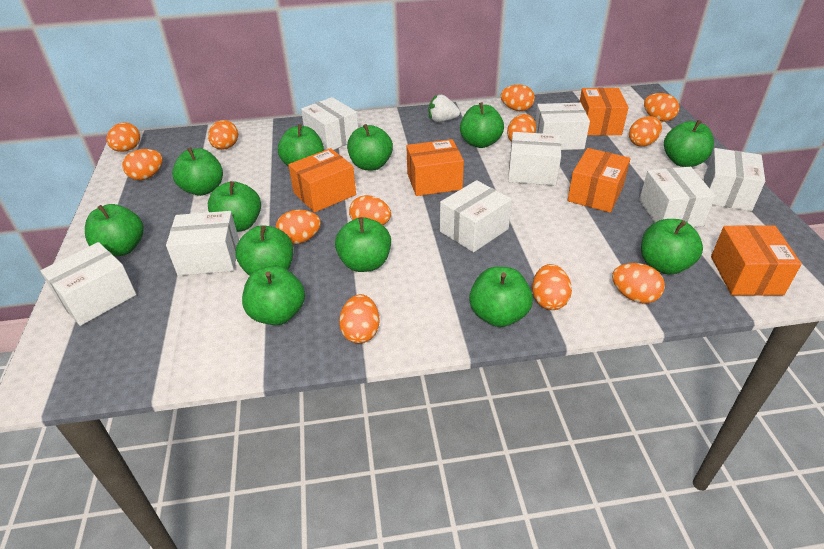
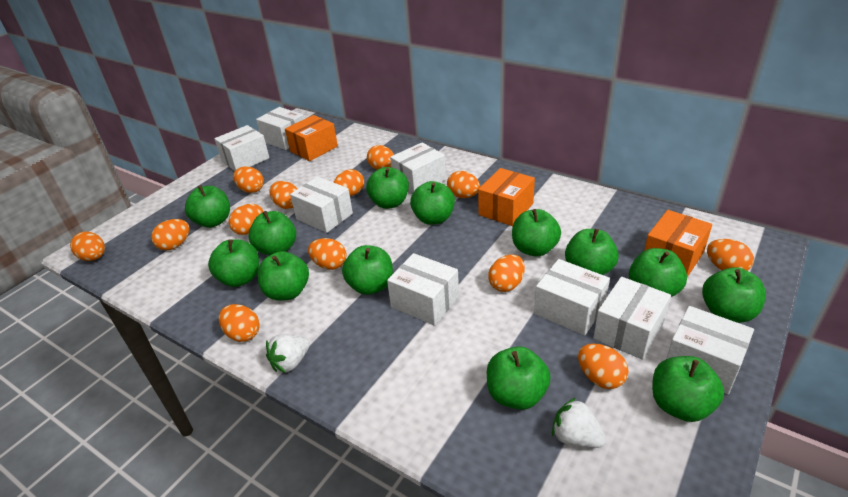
green apple: [85,204,144,256] [172,147,223,196] [208,181,261,232] [235,225,293,276] [242,266,305,325] [278,124,324,166] [335,217,391,272] [347,124,393,170] [460,102,504,148] [469,267,533,327] [641,219,703,275] [664,120,714,167] = 12 -> [185,185,230,228] [208,239,259,287] [248,211,296,255] [257,251,309,301] [342,245,393,295] [366,167,409,209] [410,181,455,225] [487,346,551,410] [512,209,561,257] [565,229,619,275] [629,248,687,297] [652,356,724,422] [702,267,766,323] = 13
orange box: [288,148,356,212] [406,139,464,196] [567,148,631,213] [579,88,629,135] [711,225,802,296] = 5 -> [285,115,338,161] [478,168,535,226] [644,210,712,277] = 3
orange egg: [107,122,140,152] [122,149,163,180] [208,120,238,150] [276,210,321,244] [339,294,380,343] [349,195,391,225] [501,85,535,111] [507,114,536,142] [532,264,572,310] [612,263,665,303] [629,116,662,147] [644,93,680,122] = 12 -> [70,232,105,261] [151,219,190,250] [219,304,260,342] [229,204,263,235] [233,167,264,193] [269,181,297,209] [308,238,347,270] [334,169,364,196] [367,145,394,170] [447,171,480,198] [488,254,525,292] [578,344,629,389] [707,239,754,271] = 13
white strawberry: [429,94,460,122] = 1 -> [266,334,310,373] [552,398,606,448] = 2

